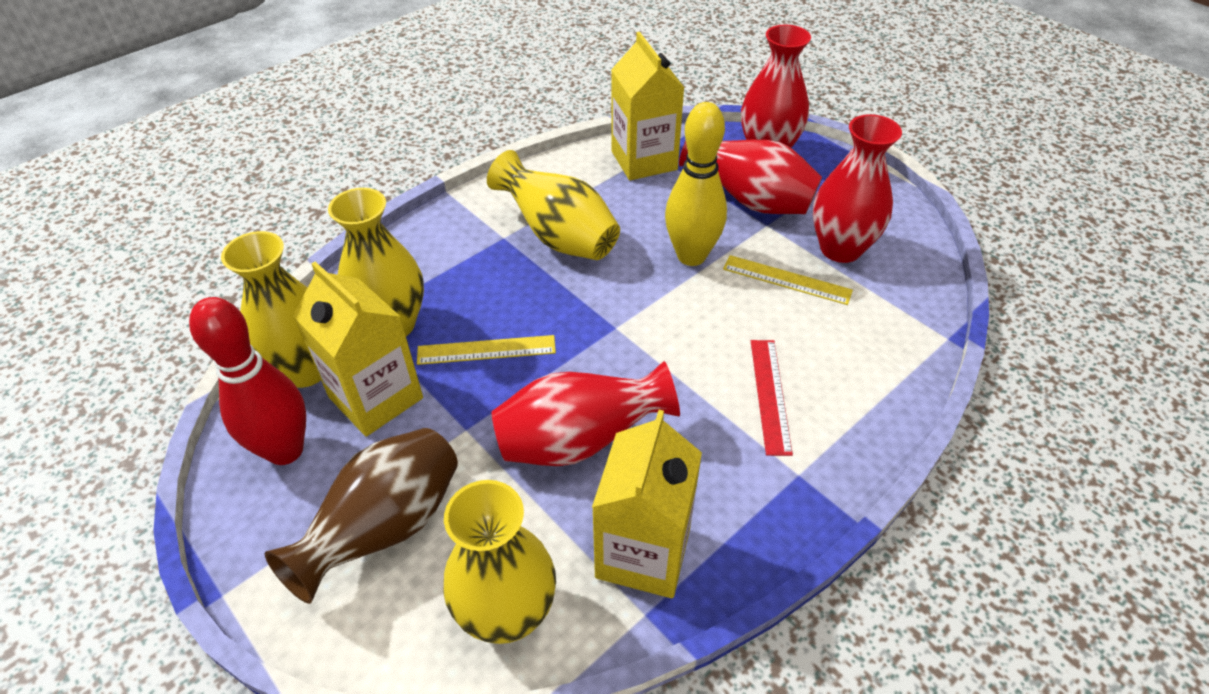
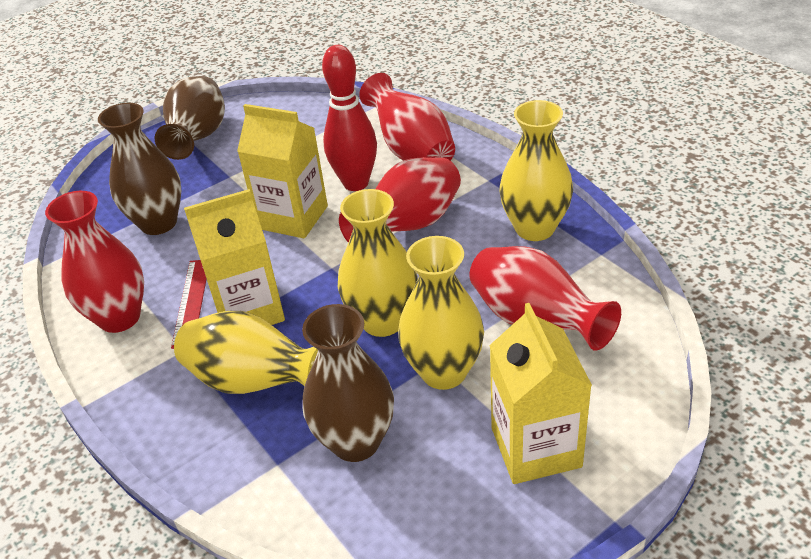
brown vase: [265,428,458,604] = 1 -> [98,103,181,235] [155,76,225,160] [302,304,394,462] = 3
yellow bowling pin: [665,102,727,266] = 1 -> none = 0
yellow ruler: [417,335,556,365] [723,255,853,305] = 2 -> none = 0

